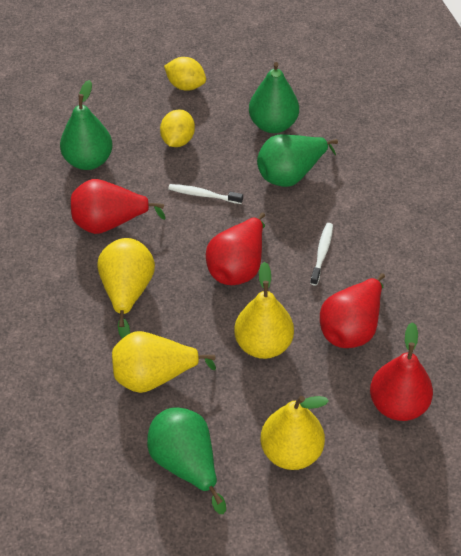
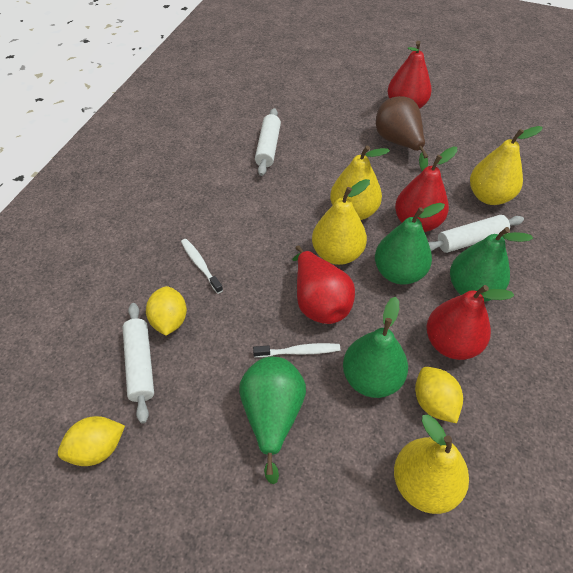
brown pear: none = 0 -> [376,96,429,171] = 1
white rolling pin: none = 0 -> [123,303,154,424] [255,108,281,176] [428,215,524,253] = 3
yellow lemon: [160,109,195,147] [164,57,206,91] = 2 -> [58,416,125,466] [146,286,187,336] [415,367,463,423] = 3

